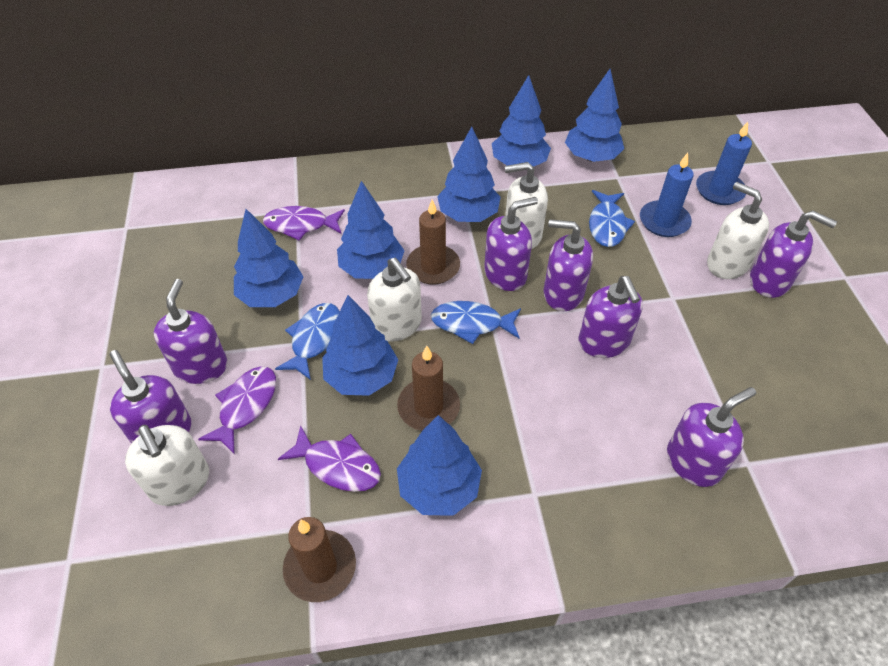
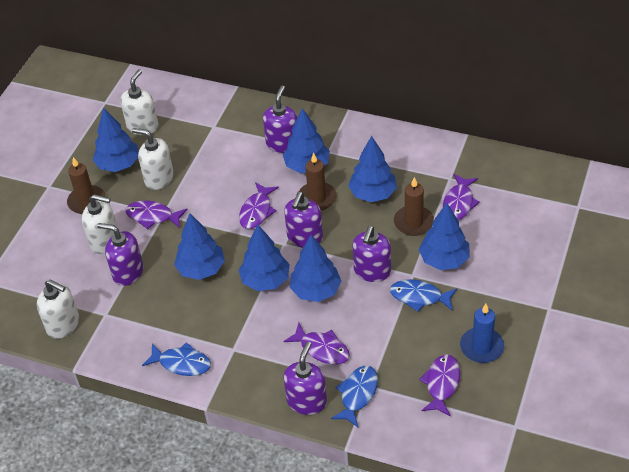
blue candle: [640,153,694,237] [696,122,752,205] = 2 -> [460,304,504,363] = 1
purple fish: [198,366,276,454] [263,206,345,241] [278,425,381,492] = 3 -> [125,200,188,229] [239,182,279,229] [283,322,350,365] [419,354,460,417] [443,174,480,220] = 5
purple soap dispenser: [109,350,191,444] [154,279,228,384] [484,197,538,291] [543,219,593,311] [579,276,643,358] [667,387,756,487] [750,211,837,298] = 7 -> [97,223,143,286] [263,85,297,153] [283,342,327,415] [284,192,323,247] [352,226,391,282] = 5

